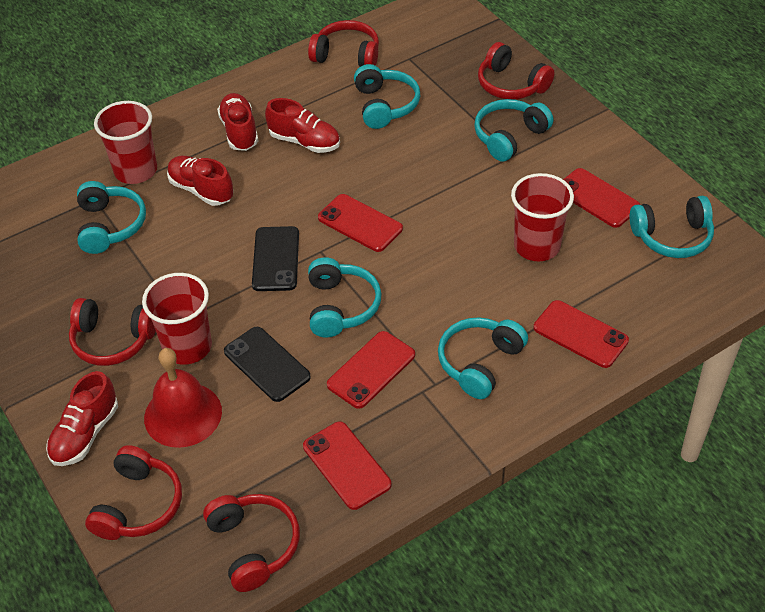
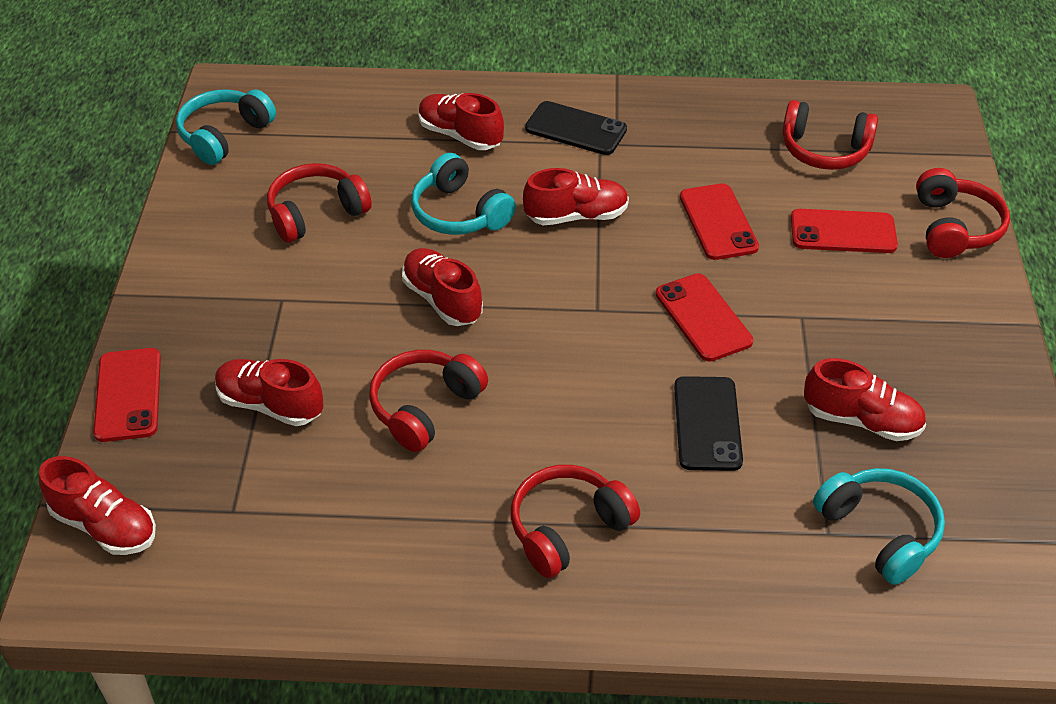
red bell: [144,348,222,448] = 1 -> none = 0
red cup: [94,101,157,184] [142,273,212,365] [511,173,574,261] = 3 -> none = 0
red phone: [303,421,391,510] [318,194,403,252] [327,331,415,409] [534,300,629,368] [563,168,640,228] = 5 -> [93,348,161,442] [656,273,753,361] [680,183,759,260] [791,209,898,253] = 4
red shoe: [46,371,118,466] [167,156,234,206] [217,93,258,151] [265,98,340,153] = 4 -> [39,456,156,555] [215,359,324,426] [402,248,483,326] [419,93,504,150] [523,168,629,225] [804,358,926,441] = 6
turquoise headphones: [77,181,146,254] [308,257,382,337] [354,64,420,129] [438,317,528,399] [474,99,553,162] [630,196,714,258] = 6 -> [176,89,276,165] [411,153,516,235] [813,468,945,585] = 3

